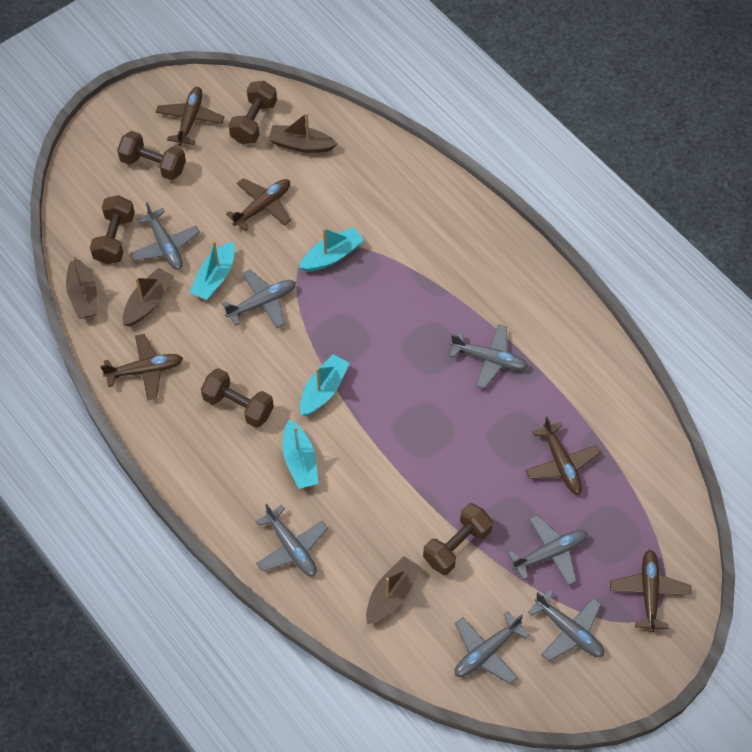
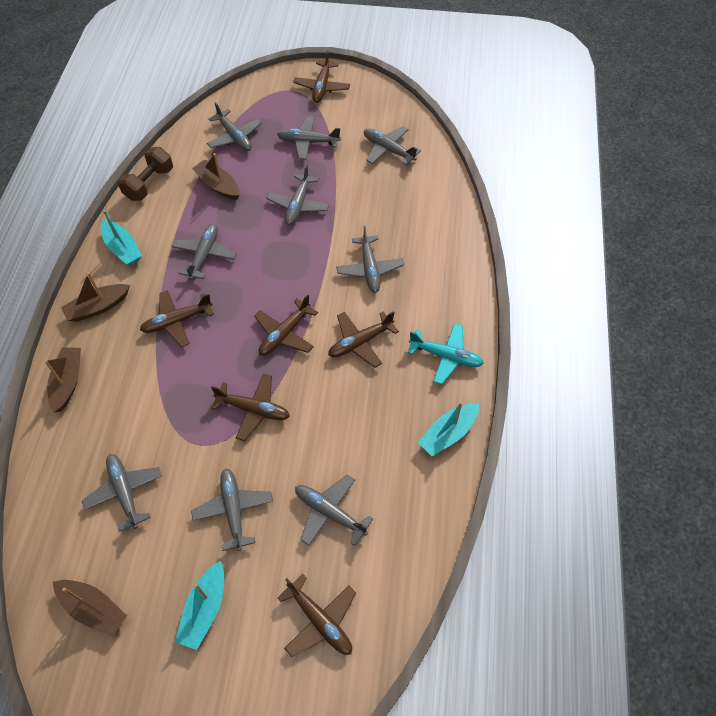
brown dumbbell: [90,195,135,264] [117,131,186,180] [201,368,274,428] [228,81,277,144] [423,503,493,575] = 5 -> [118,147,173,201] = 1
brown plane: [101,334,183,400] [156,87,224,146] [226,178,291,231] [525,416,600,495] [610,550,692,632] = 5 -> [140,290,214,347] [211,374,290,441] [254,294,318,356] [277,574,356,657] [293,51,350,103] [328,311,399,368] = 6
grey plane: [130,202,200,270] [222,270,296,328] [256,504,328,576] [449,324,528,389] [454,611,529,684] [508,515,588,586] [528,590,604,662] = 7 -> [82,454,162,532] [171,224,237,280] [191,468,273,551] [207,102,262,151] [266,165,329,225] [277,116,341,160] [295,475,373,546] [336,226,404,293] [364,126,421,165] = 9
turquoise boat: [190,241,235,300] [283,420,319,489] [299,227,364,272] [300,354,350,416] = 4 -> [101,210,142,266] [175,561,224,650] [418,402,479,456] = 3
turquoise plane: none = 0 -> [407,323,484,385] = 1

